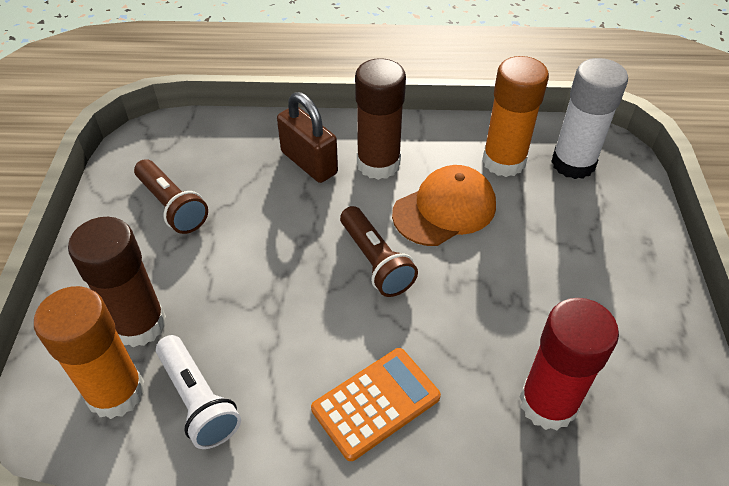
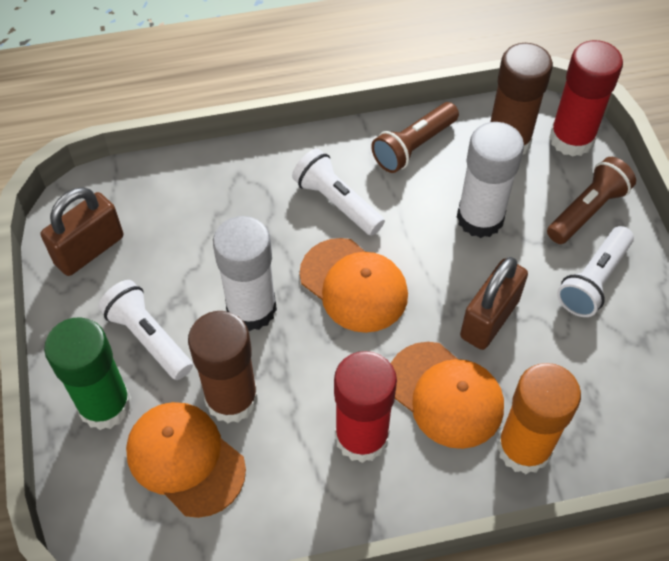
brown padlock: [277,92,338,183] = 1 -> [41,187,123,276] [460,257,528,350] = 2
green glue stick: none = 0 -> [44,317,131,430] = 1
orange calculator: [311,348,441,461] = 1 -> none = 0
orange cap: [392,165,496,246] = 1 -> [126,402,246,518] [300,238,408,333] [391,342,504,449] = 3
orange glue stick: [34,286,145,419] [482,56,549,177] = 2 -> [497,363,581,474] = 1
red glue stick: [519,298,619,430] = 1 -> [334,351,397,463] [549,40,623,157] = 2
white flashlight: [156,335,241,449] = 1 -> [98,280,193,380] [292,148,385,236] [557,226,634,317] = 3
white glue stick: [551,58,628,179] = 1 -> [213,216,277,331] [457,122,524,238] = 2

